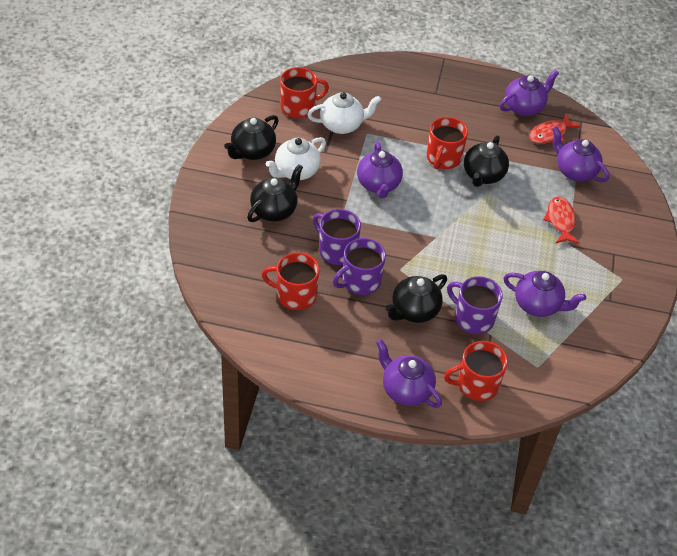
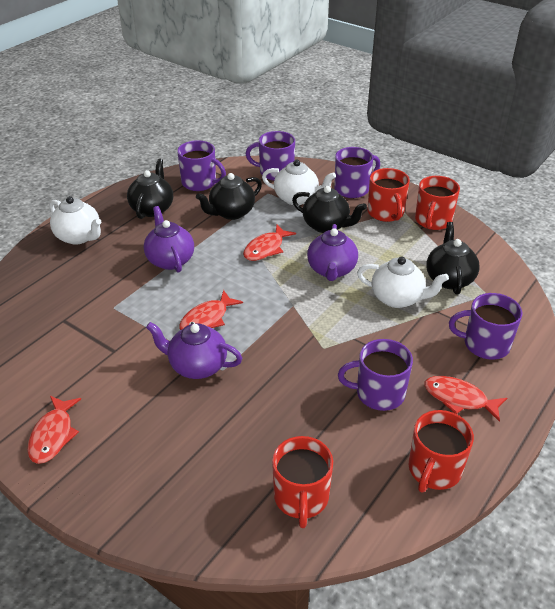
purple mug: [313,209,361,265] [333,238,386,295] [447,276,503,334] = 3 -> [177,140,226,191] [246,131,295,181] [334,147,380,198] [338,339,413,411] [449,293,522,360] = 5
purple teapot: [357,142,403,198] [376,339,442,408] [500,70,559,116] [504,271,586,317] [552,126,609,182] = 5 -> [144,206,194,273] [146,322,242,379] [307,224,358,281] = 3
red fish: [529,113,581,144] [543,196,580,244] = 2 -> [27,396,81,464] [179,290,243,330] [243,224,296,261] [424,376,507,422] = 4
white teapot: [266,137,326,180] [307,92,381,134] = 2 -> [49,196,101,245] [262,159,336,205] [357,257,449,308] = 3

